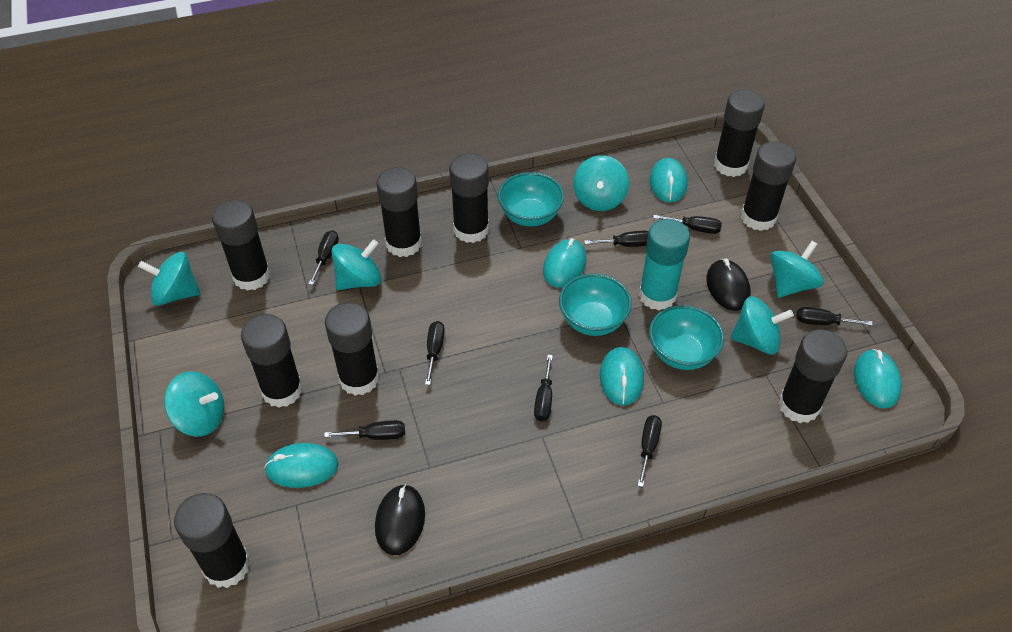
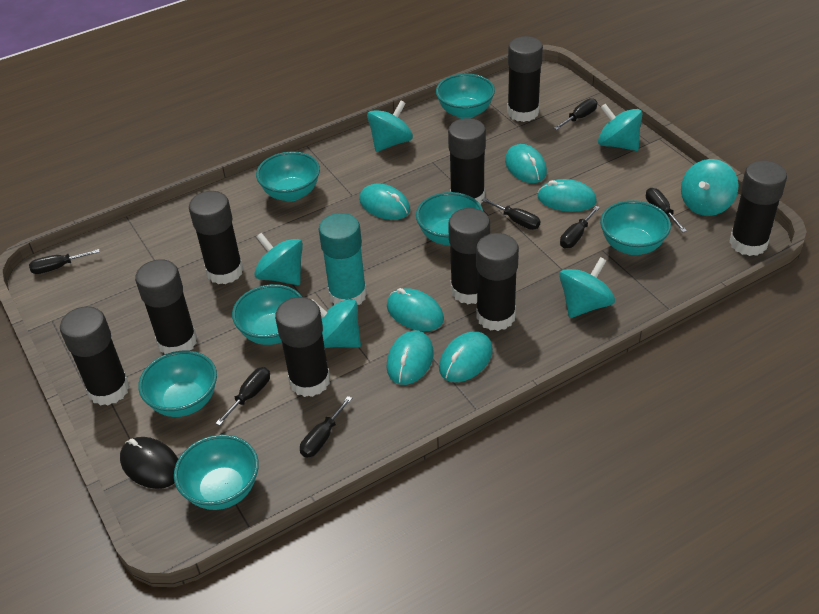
black mouse: [375,484,425,555] [706,259,751,311] = 2 -> [120,437,178,489] = 1
black screwdriver: [308,230,339,285] [324,420,405,440] [425,321,445,385] [534,355,553,421] [584,231,649,247] [638,415,662,487] [653,215,722,234] [796,307,873,326] = 8 -> [29,249,100,274] [215,367,270,426] [300,396,352,458] [482,198,540,230] [554,98,597,130] [560,206,600,248] [646,188,687,232] = 7
turquoise bowl: [498,172,564,227] [559,274,632,336] [649,305,724,370] = 3 -> [138,350,217,417] [174,435,259,510] [232,284,302,345] [256,152,320,202] [416,192,483,245] [436,74,495,119] [600,200,671,255] = 7
turquoise mouse: [264,443,339,488] [543,238,587,288] [600,347,644,405] [650,158,687,203] [854,349,902,409] = 5 -> [359,183,410,220] [386,330,434,385] [387,288,444,331] [439,331,493,382] [505,144,547,183] [537,179,597,212] = 6

